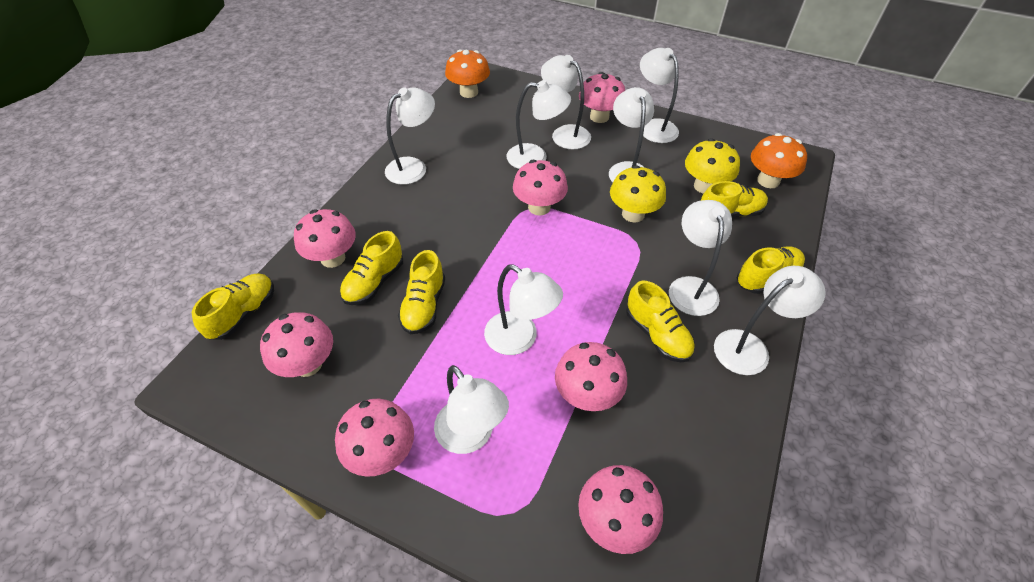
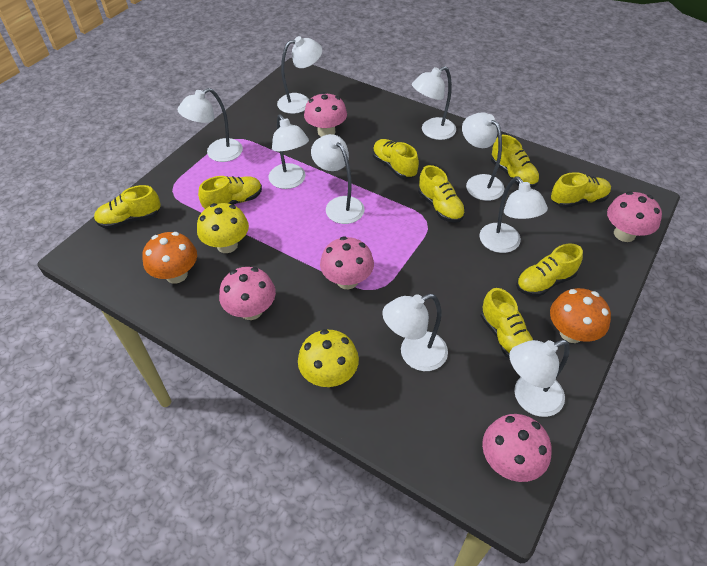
pink mushroom: [260,312,333,377] [294,209,356,268] [335,398,414,477] [513,160,568,215] [555,342,627,411] [578,465,663,554] [579,72,625,123] = 7 -> [219,267,276,320] [304,92,347,137] [320,236,374,289] [482,414,552,482] [607,191,662,242] = 5
yellow shoe: [192,274,274,340] [340,231,403,305] [398,250,445,334] [626,281,695,362] [701,181,768,218] [737,246,805,294] = 6 -> [94,185,161,229] [198,176,262,209] [373,139,419,179] [418,165,465,223] [481,288,533,359] [491,135,540,188] [516,244,583,297] [551,172,611,208] = 8

